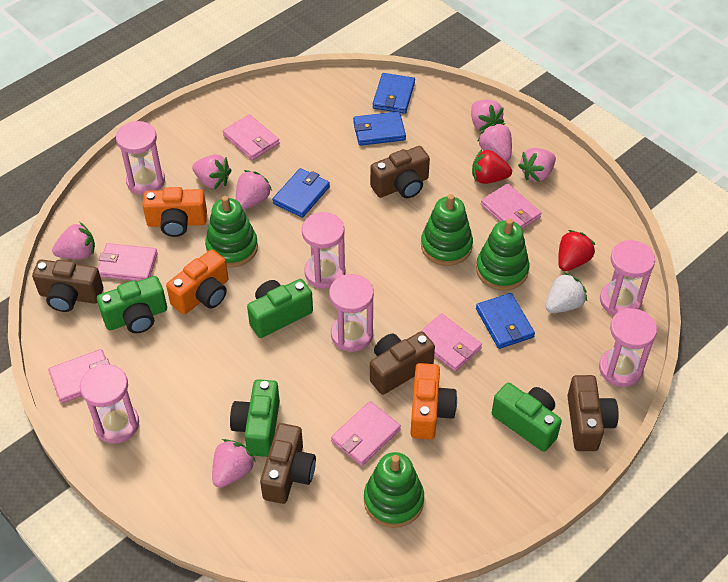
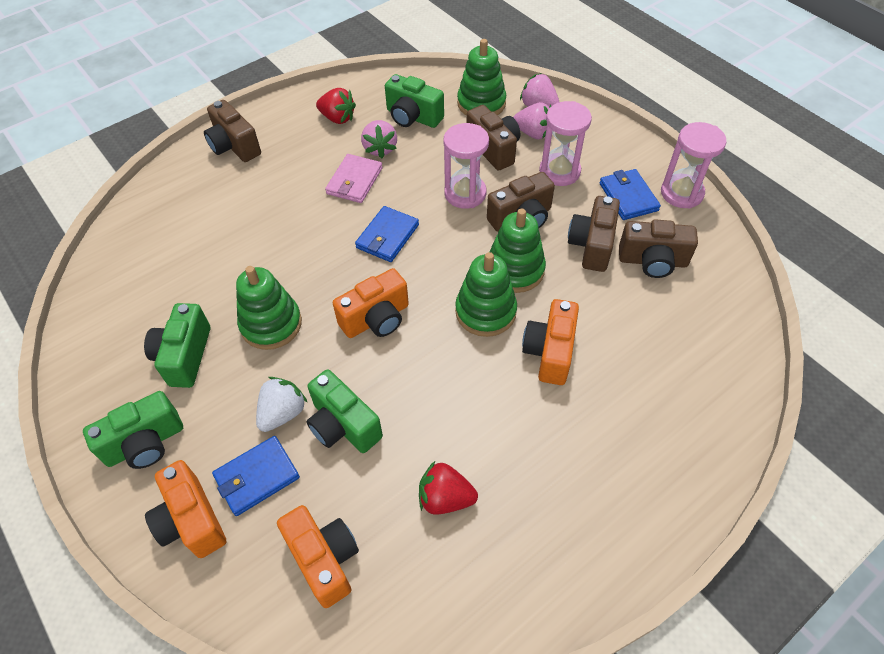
blue wallet: [272,168,330,218] [353,111,406,146] [372,73,415,114] [476,293,535,349] = 4 -> [212,436,300,516] [355,206,419,262] [599,169,661,220] = 3
orange camera: [142,187,207,237] [166,249,229,315] [410,363,457,440] = 3 -> [145,460,226,558] [277,505,359,608] [333,268,409,338] [522,299,579,385] = 4
pink hourglass: [80,364,139,444] [116,121,165,195] [302,212,345,289] [329,274,374,352] [599,308,657,387] [600,240,655,316] = 6 -> [444,123,489,209] [539,101,592,186] [661,122,727,208] = 3
pink strawberry: [52,222,95,259] [192,154,232,189] [212,439,256,488] [236,170,272,210] [471,100,504,131] [477,123,512,161] [518,148,556,182] = 7 -> [361,120,397,158] [513,102,551,139] [520,73,559,107] = 3
pink wallet: [48,349,110,403] [98,243,158,281] [223,114,279,160] [331,401,401,466] [420,313,482,372] [481,184,541,229] = 6 -> [325,154,383,203] = 1

